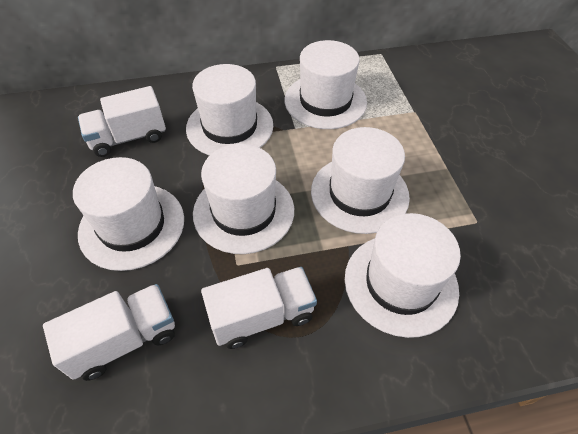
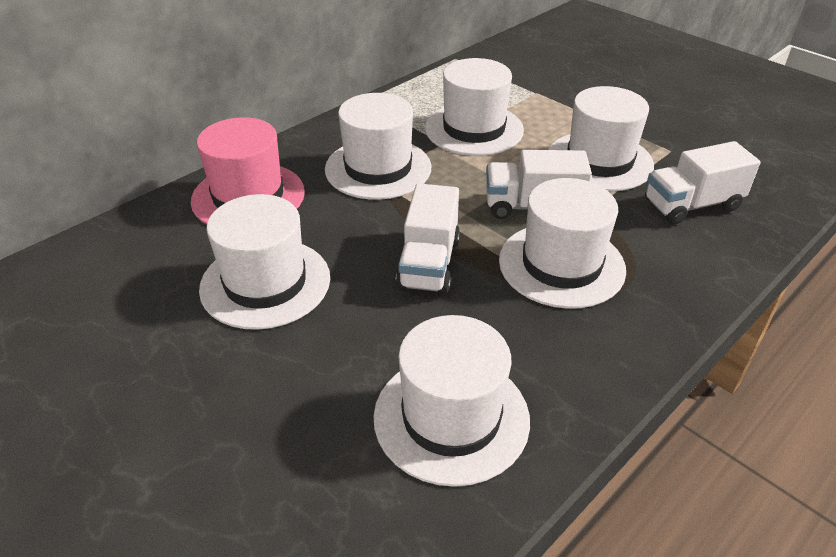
pink hat: none = 0 -> [191,117,305,224] = 1

